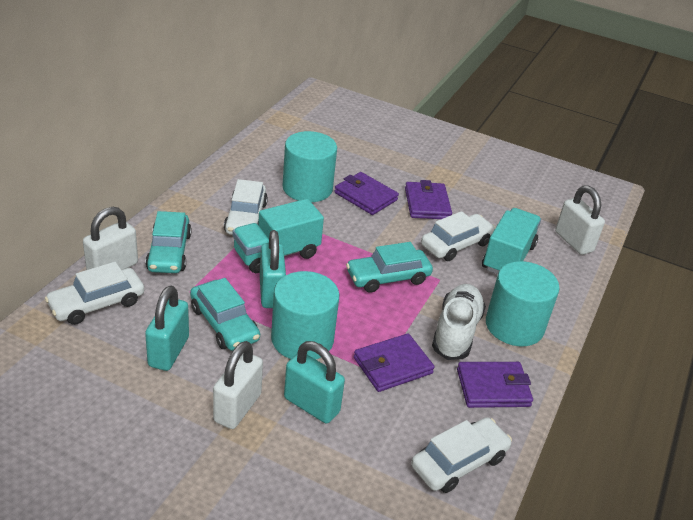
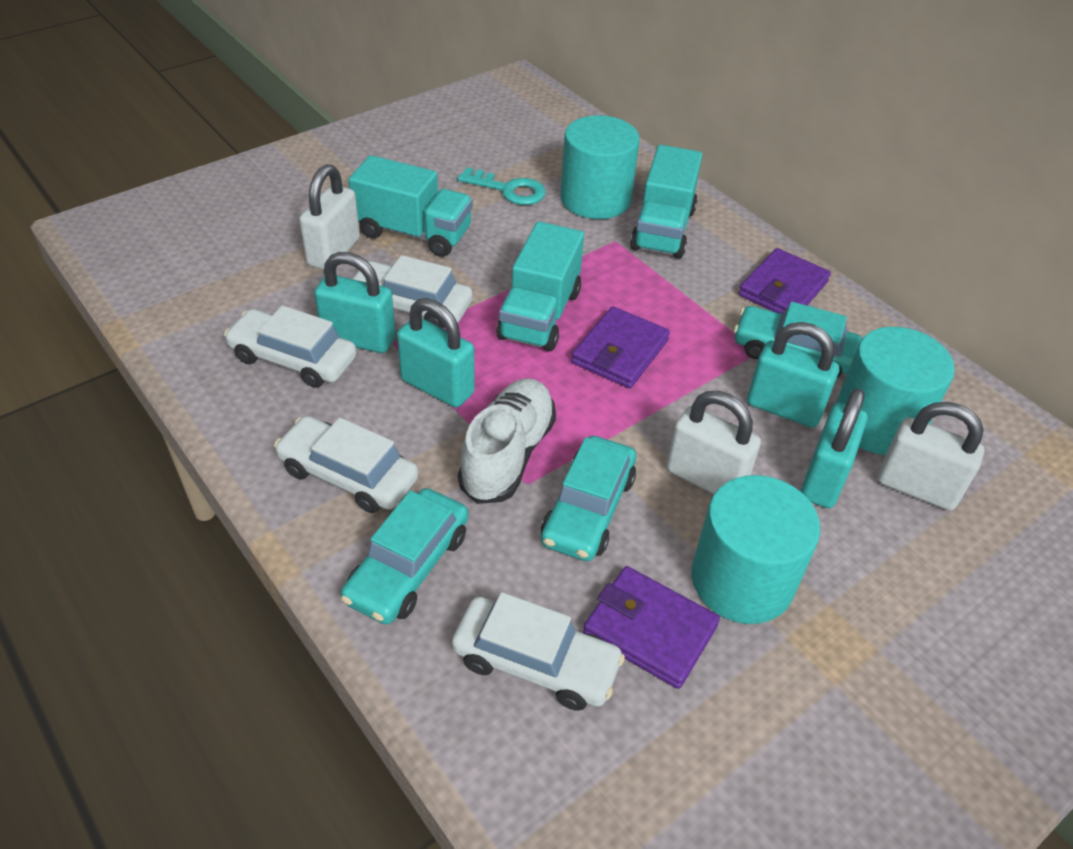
purple wallet: [334,172,399,215] [354,333,434,392] [405,180,452,219] [457,362,533,408] = 4 -> [571,306,670,388] [583,566,720,689] [738,248,831,314] = 3
turquoise key: none = 0 -> [458,167,546,205] = 1
turquoise padlock: [145,286,189,371] [260,230,286,308] [284,341,345,424] = 3 -> [314,252,396,353] [397,298,475,408] [747,322,839,428] [800,388,867,508] = 4
turquoise truck: [233,199,324,273] [482,208,541,274] = 2 -> [348,155,473,257] [496,221,584,351] [630,145,702,259] = 3

